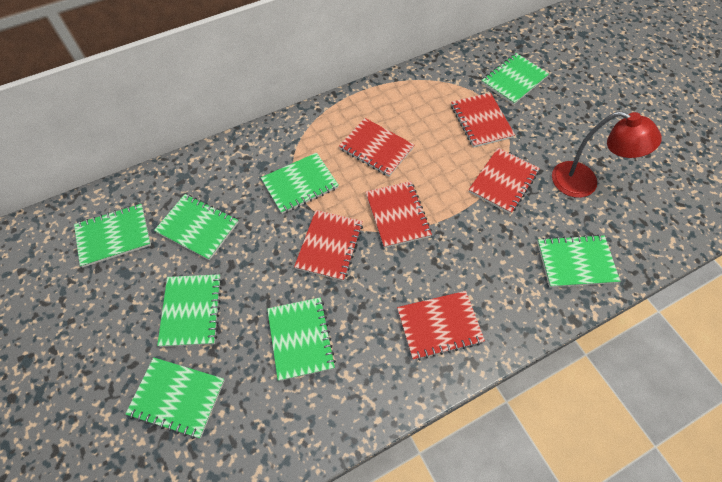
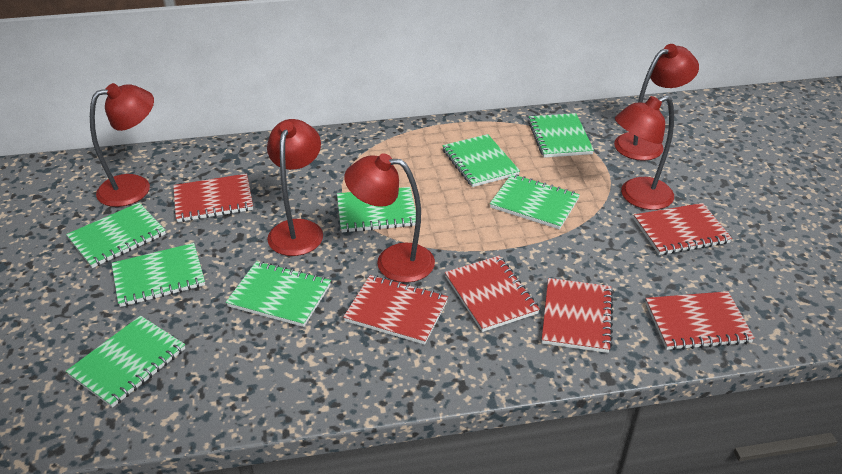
red lamp: [552,111,662,198] = 1 -> [90,83,154,207] [267,119,323,256] [344,153,435,283] [614,44,699,161] [615,95,674,210] = 5

